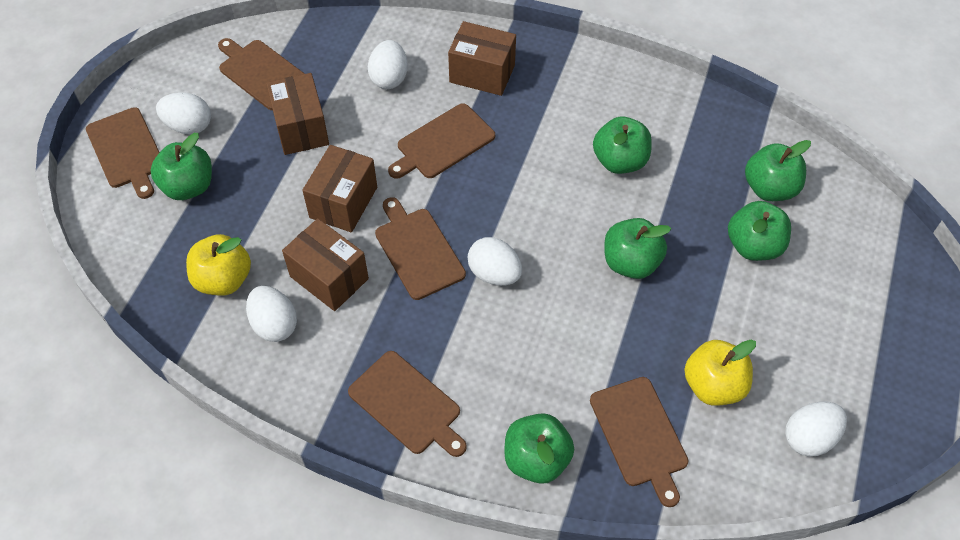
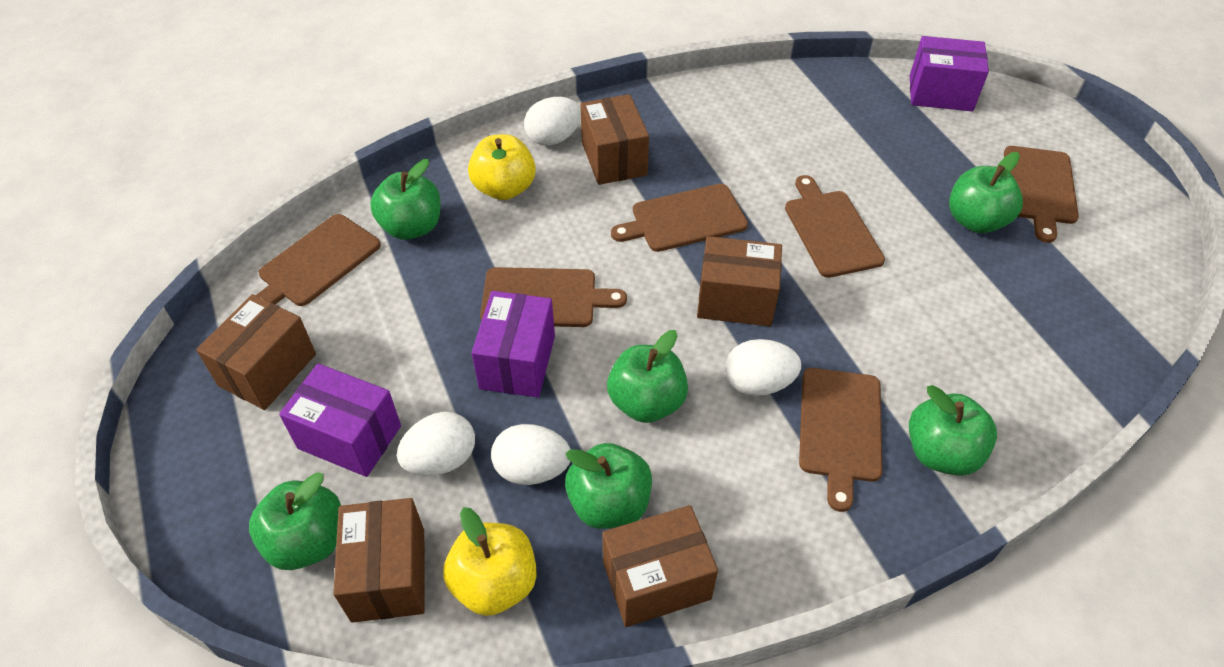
brown box: [266,73,329,155] [282,218,369,311] [302,145,377,232] [448,21,516,96] = 4 -> [196,294,316,410] [333,498,425,623] [581,94,649,185] [603,505,718,627] [697,236,782,326] = 5
purple box: none = 0 -> [279,364,401,477] [472,291,555,397] [910,36,989,111] = 3
white egg: [156,92,211,134] [246,286,297,342] [368,40,408,89] [468,237,522,286] [785,401,847,457] = 5 -> [397,412,475,476] [491,424,571,485] [524,97,581,146] [725,339,801,396] = 4

